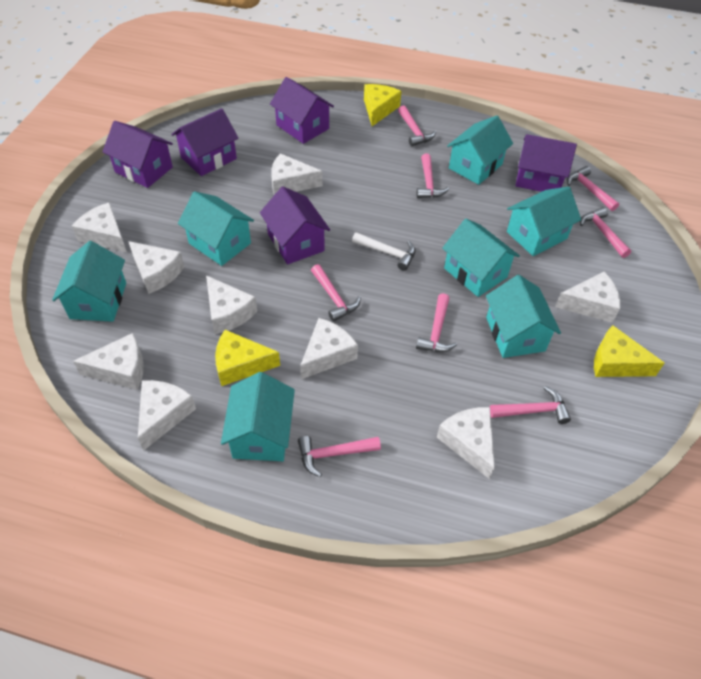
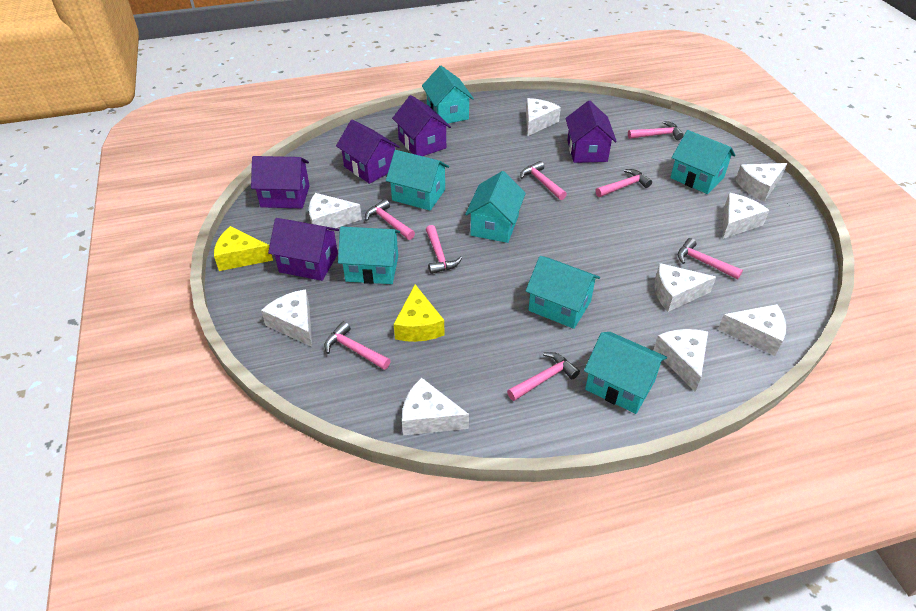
white hammer: [352,232,415,271] = 1 -> none = 0
yellow cheese: [215,330,280,386] [364,84,401,126] [594,326,665,377] = 3 -> [214,226,273,271] [394,284,445,342] = 2

